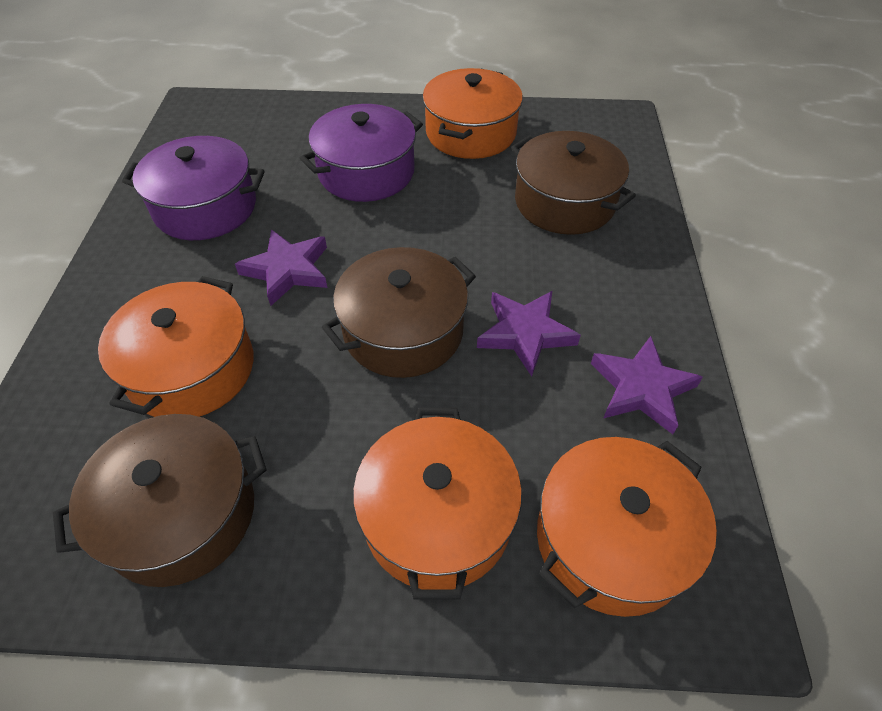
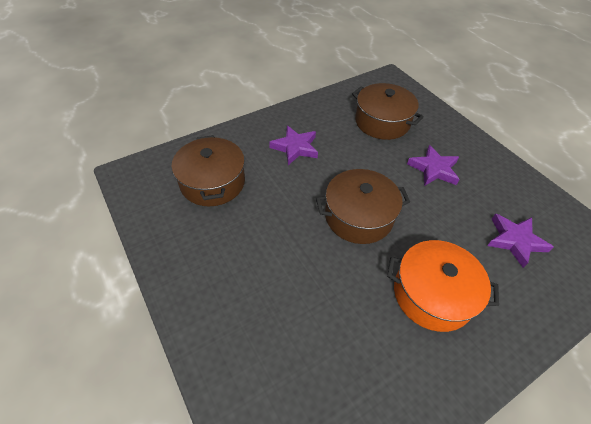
orange pot: [98,276,254,417] [353,408,522,600] [422,68,523,159] [537,437,717,617] = 4 -> [387,240,499,332] = 1
purple pot: [122,136,265,240] [300,104,423,202] = 2 -> none = 0

